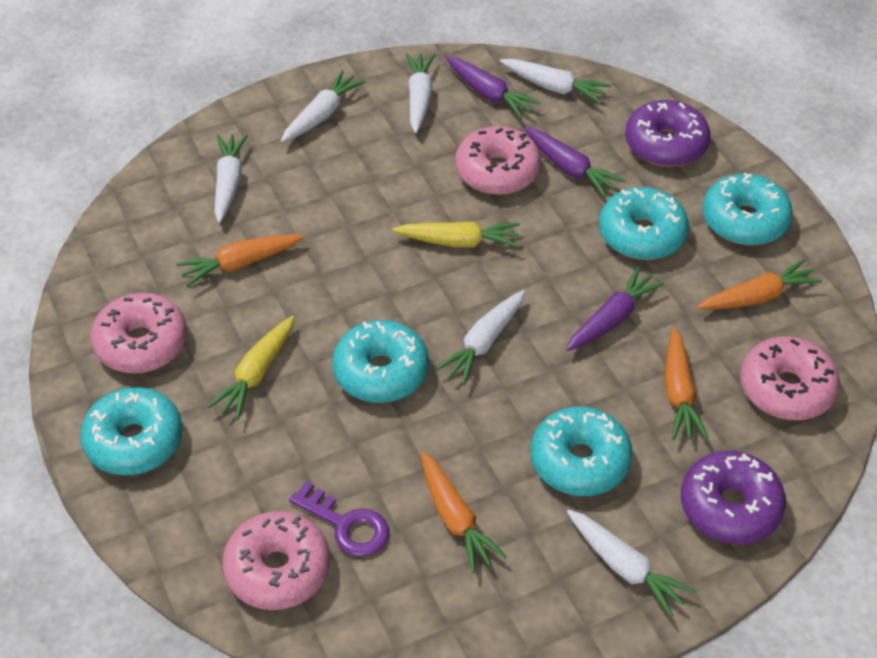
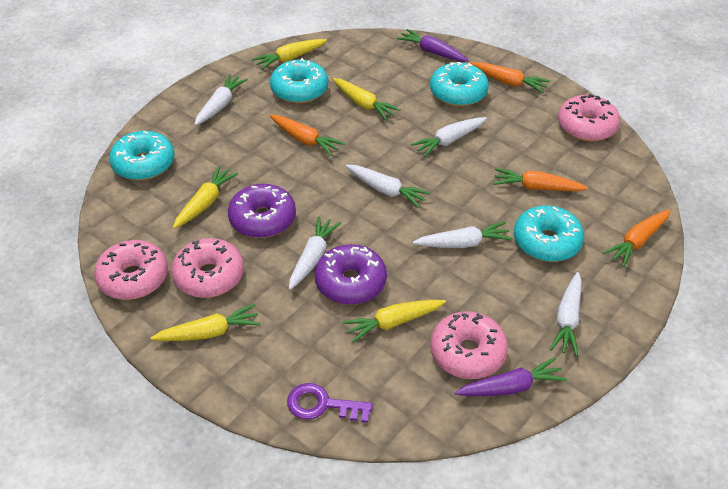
purple carrot: [445,56,541,119] [525,127,625,197] [566,267,664,351] = 3 -> [397,29,469,62] [455,357,567,396] = 2
turquoise donut: [80,387,183,475] [332,320,429,403] [531,407,633,496] [599,187,689,260] [703,173,793,245] = 5 -> [109,131,175,180] [270,58,328,103] [430,62,489,107] [514,205,584,262] = 4
yellow carrot: [207,316,295,420] [392,221,520,248] = 2 -> [151,304,261,341] [173,166,238,229] [252,39,327,70] [333,78,401,121] [342,300,446,343] = 5

